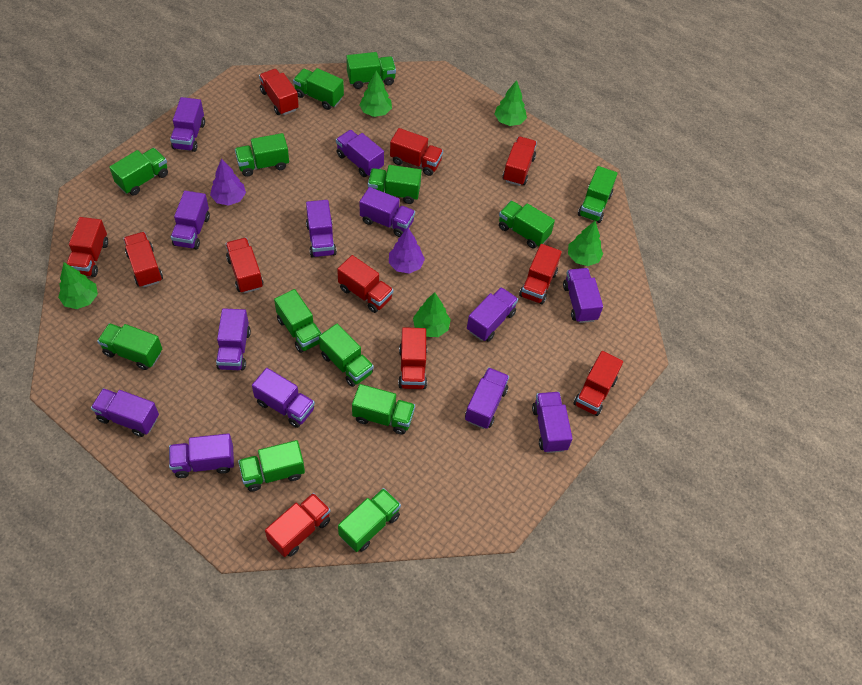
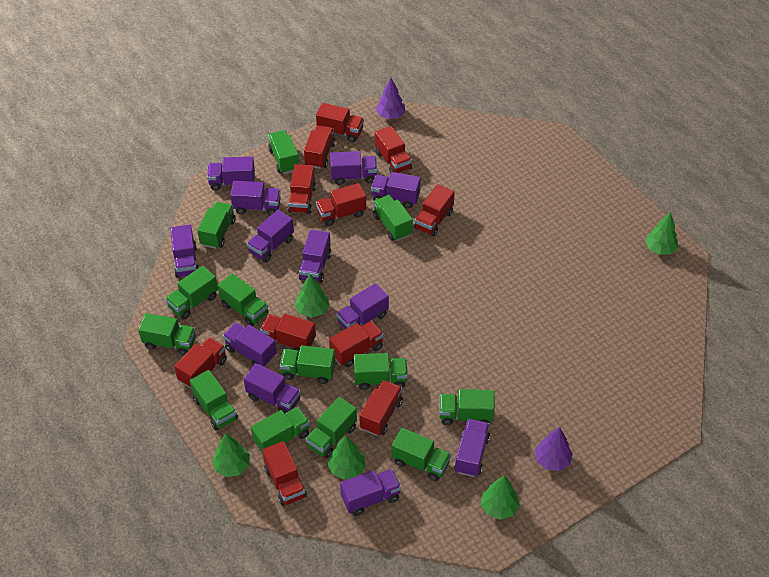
purple truck: [91,388,159,437] [169,433,234,478] [170,97,205,152] [171,191,210,250] [216,308,251,370] [252,368,315,428] [306,200,337,258] [336,130,384,177] [360,187,415,237] [465,367,509,429] [467,287,518,342] [532,392,573,453] [563,268,603,323] = 13 -> [170,225,199,278] [207,156,255,191] [223,322,277,367] [230,181,281,216] [244,363,301,414] [247,210,294,262] [299,229,331,283] [330,151,377,185] [336,283,389,329] [340,469,401,516] [371,172,421,208] [454,419,490,477] = 12

